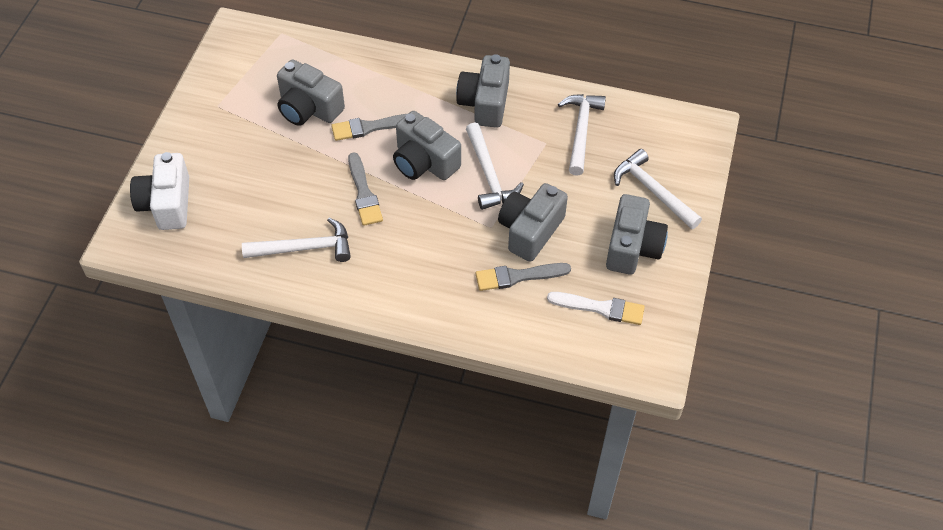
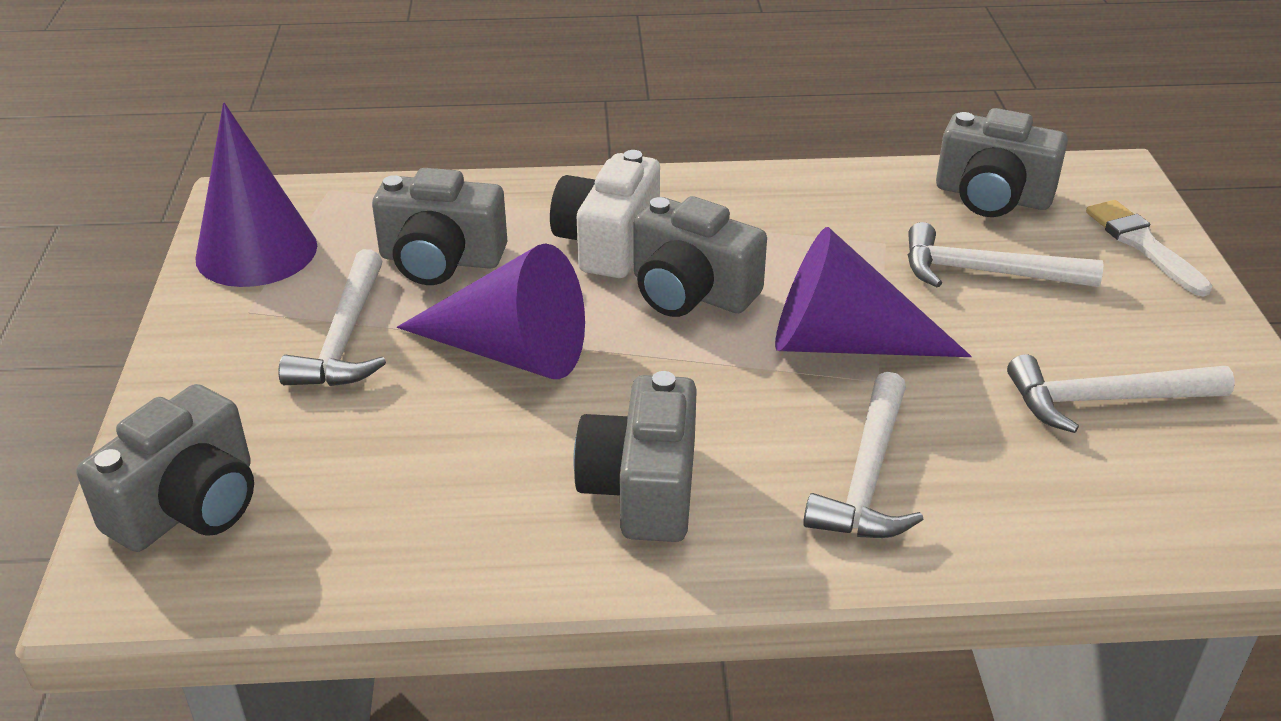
grey brush: [331,114,407,141] [348,152,383,226] [476,263,571,291] = 3 -> none = 0
purple cone: none = 0 -> [195,103,317,287] [397,243,585,379] [775,227,972,357] = 3

